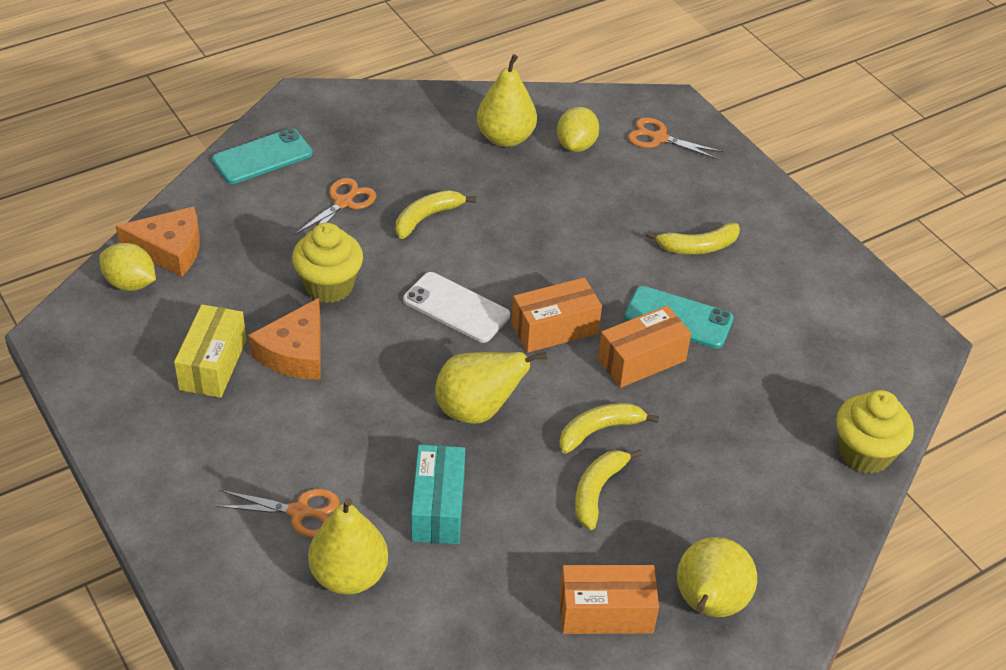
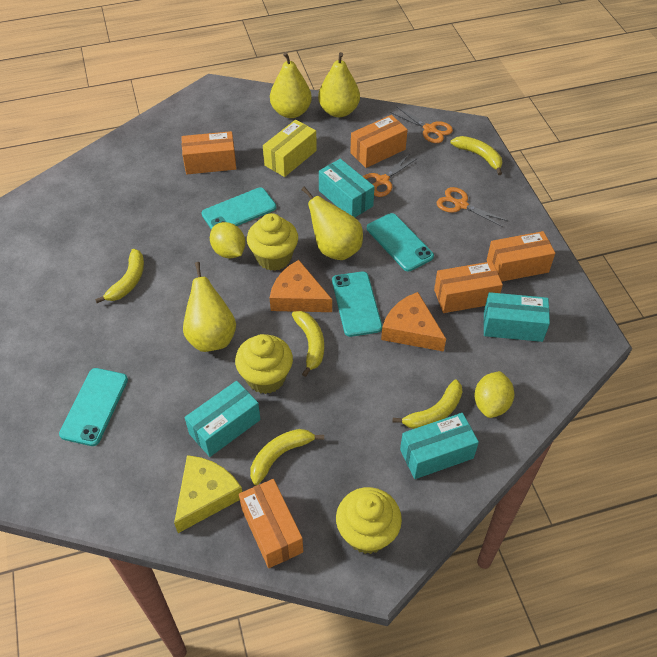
orange box: [512,277,602,353] [560,565,659,634] [598,306,691,388] = 3 -> [181,131,236,174] [239,479,303,568] [350,115,408,168] [434,261,503,313] [487,231,555,282] = 5
turquoise box: [411,445,465,544] = 1 -> [185,381,261,457] [319,159,375,217] [400,413,479,479] [484,292,550,342] = 4
turquoise phone: [212,128,313,184] [625,286,734,348] = 2 -> [59,368,128,446] [202,187,276,230] [332,272,382,337] [367,213,434,271] = 4
white phone: [403,272,510,343] = 1 -> none = 0
yellow banana: [396,190,476,239] [559,403,659,454] [575,450,642,530] [646,223,740,254] = 4 -> [95,249,144,303] [250,429,324,485] [292,311,324,377] [393,379,462,429] [451,136,502,175] = 5
yellow cheese: none = 0 -> [174,455,242,533] = 1
yellow cupcake: [292,223,363,303] [836,390,914,474] = 2 -> [235,334,293,394] [247,213,298,271] [336,487,402,554] = 3

